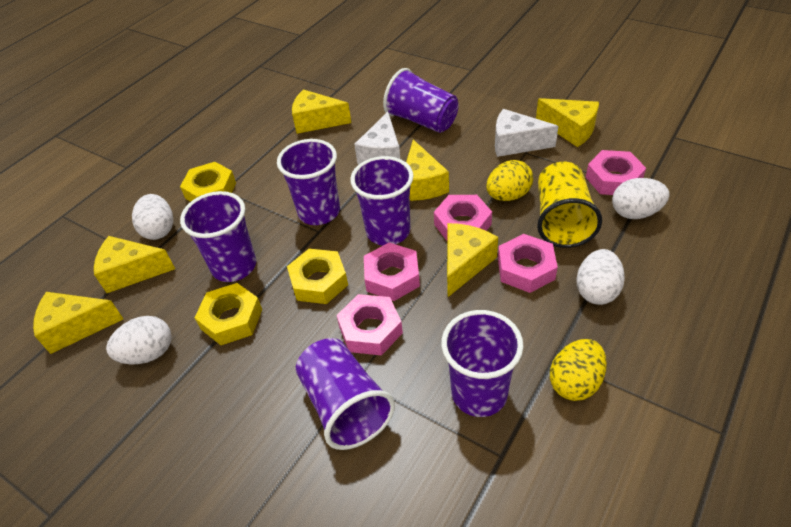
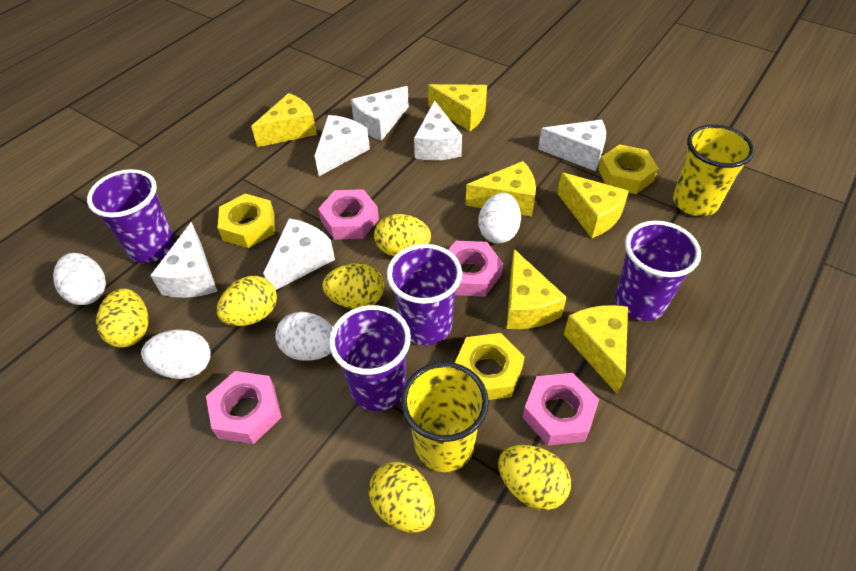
pink nut: [336,294,403,356] [364,242,420,301] [434,195,492,241] [498,234,558,293] [586,150,646,195] = 5 -> [206,371,282,444] [318,189,379,240] [448,241,503,297] [522,373,599,446] = 4
purple cup: [180,191,256,282] [277,139,340,225] [296,338,395,450] [350,156,414,246] [383,68,459,133] [441,310,524,417] = 6 -> [87,169,175,263] [329,305,411,411] [387,244,462,345] [615,221,701,321] = 4
white cheese: [354,112,400,164] [495,109,559,157] = 2 -> [150,222,218,298] [263,218,335,290] [315,115,370,176] [351,86,409,141] [414,100,462,161] [538,120,606,171] = 6
yellow cup: [537,162,602,248] = 1 -> [401,362,489,472] [673,124,754,216] = 2
yellow egg: [486,160,533,201] [550,339,607,401] = 2 -> [96,289,148,347] [217,276,277,326] [322,263,384,309] [369,462,435,533] [374,214,431,256] [498,445,571,510] = 6

